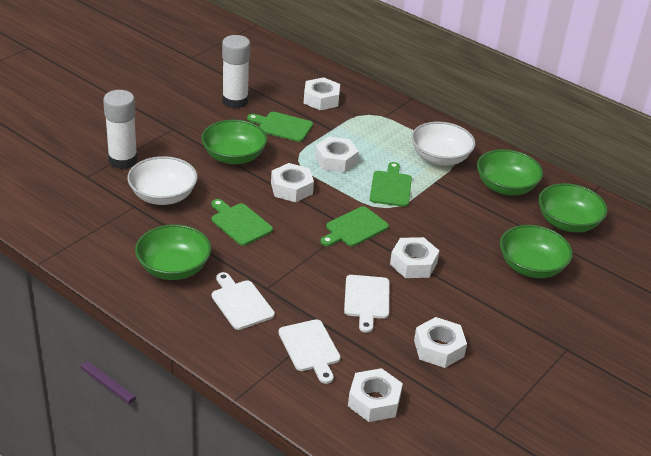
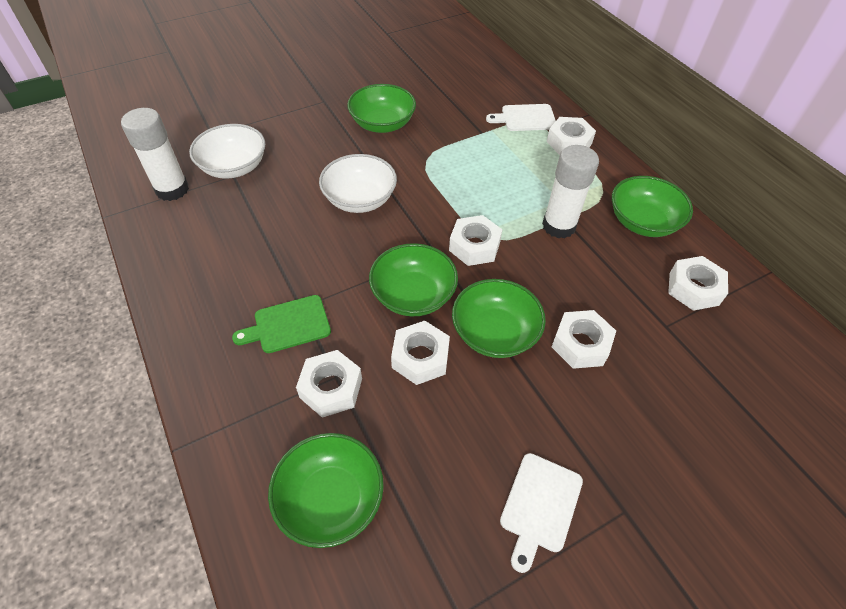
green cutting board: [211,199,273,246] [247,112,313,142] [321,206,389,247] [370,162,412,207] = 4 -> [232,295,331,353] = 1
white cutting board: [212,272,275,330] [278,319,340,384] [344,275,389,333] = 3 -> [486,104,556,131] [500,453,583,573] = 2

